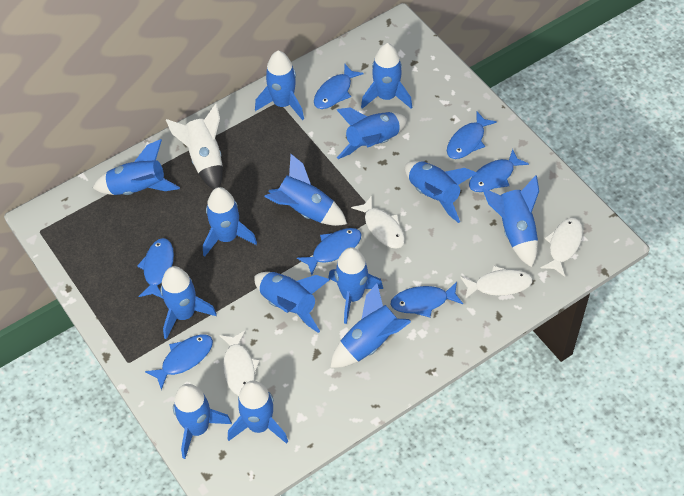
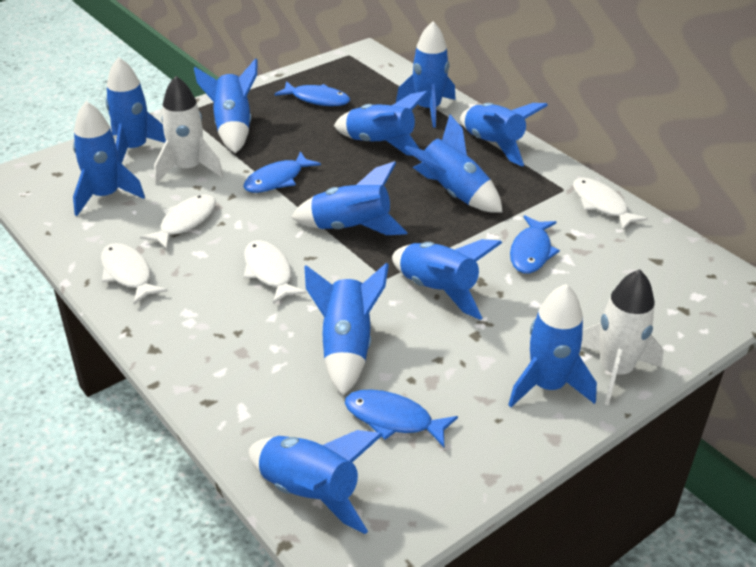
blue fish: [137,238,174,298] [145,334,213,390] [297,228,362,275] [314,64,364,109] [391,282,463,317] [447,112,497,159] [469,149,529,192] = 7 -> [243,151,321,193] [274,81,350,106] [345,389,458,447] [510,215,560,273] = 4
blue rocket: [93,139,180,195] [160,266,217,339] [173,384,232,459] [203,187,257,257] [228,381,288,444] [254,272,330,333] [255,51,304,120] [264,154,347,226] [328,247,383,324] [330,283,411,368] [337,108,407,159] [361,43,412,109] [405,161,477,223] [482,175,539,267] = 14 -> [73,101,145,216] [105,57,166,164] [194,58,258,154] [249,430,382,534] [291,161,408,235] [304,263,389,396] [334,91,428,156] [392,239,502,320] [396,21,455,128] [405,114,503,213] [460,103,548,166] [508,284,597,407] = 12
white rocket: [166,104,223,189] = 1 -> [154,76,224,183] [581,270,664,405] = 2

